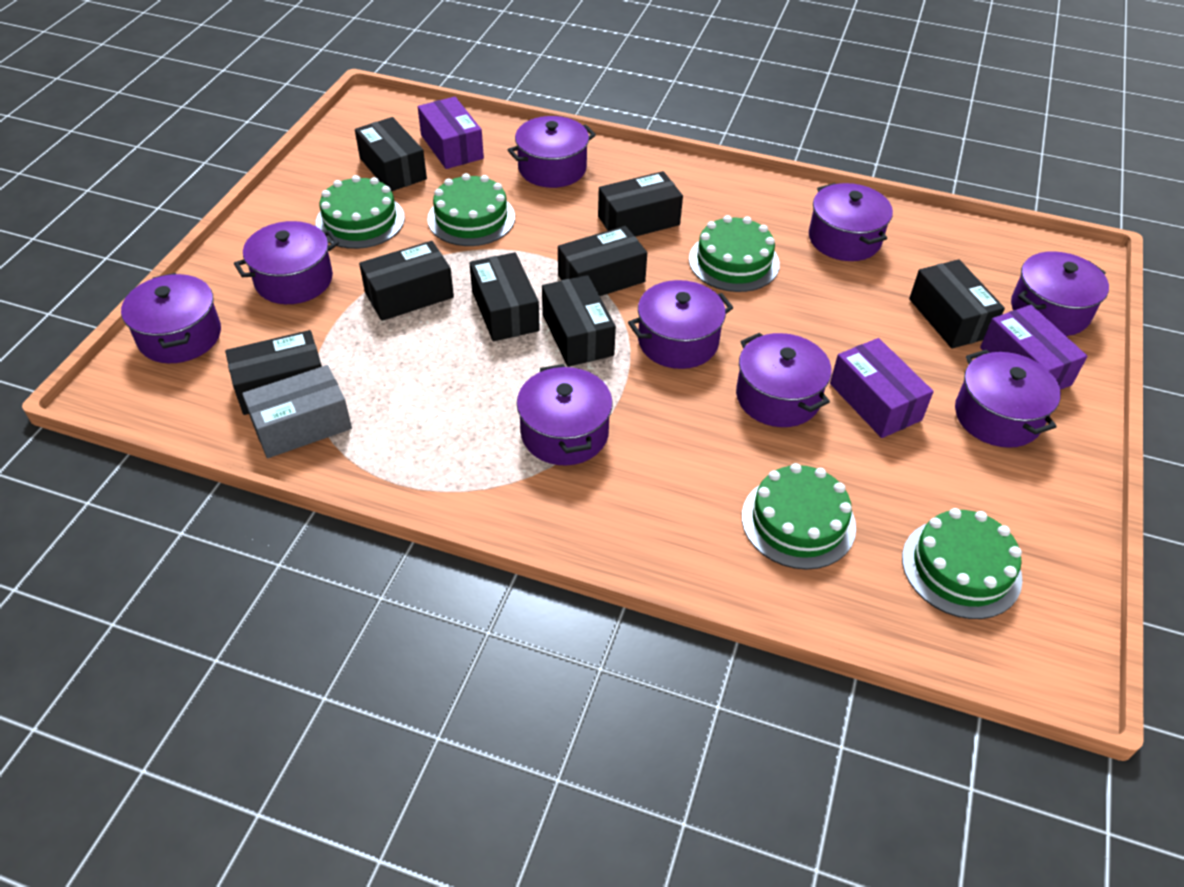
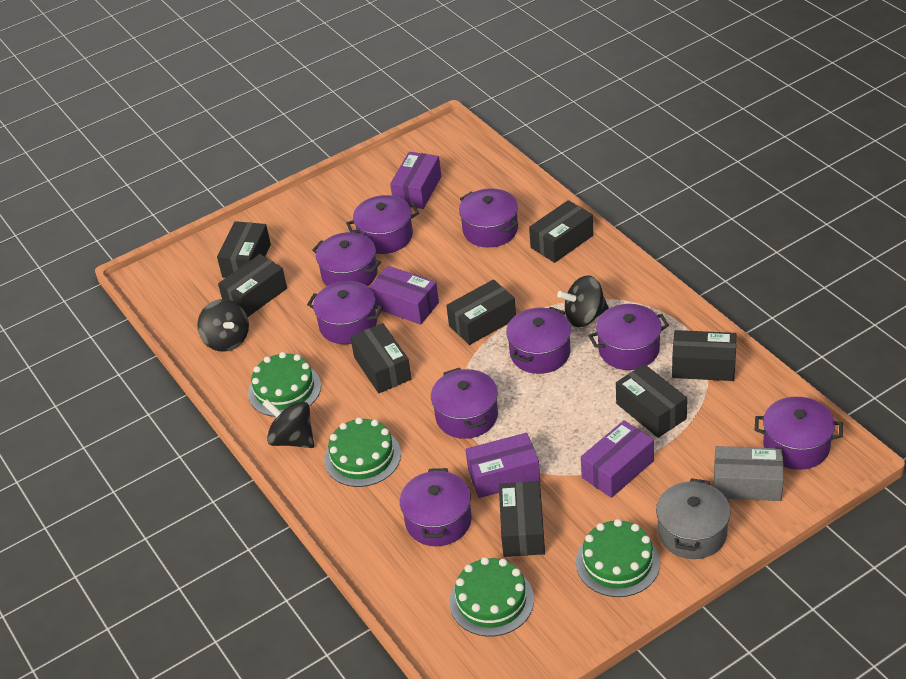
black spinning top: none = 0 -> [197,299,249,352] [262,399,314,448] [557,275,609,327] = 3
green cake: [316,175,405,249] [427,173,515,246] [689,215,780,292] [742,463,856,570] [902,508,1023,619] = 5 -> [248,352,321,417] [324,417,401,487] [449,557,534,637] [576,519,660,597] = 4
grey pot: none = 0 -> [656,478,731,559] = 1
purple box: [418,97,484,169] [830,338,934,438] [980,305,1087,390] = 3 -> [369,266,439,325] [390,152,441,209] [465,433,540,498] [581,420,654,498] = 4

